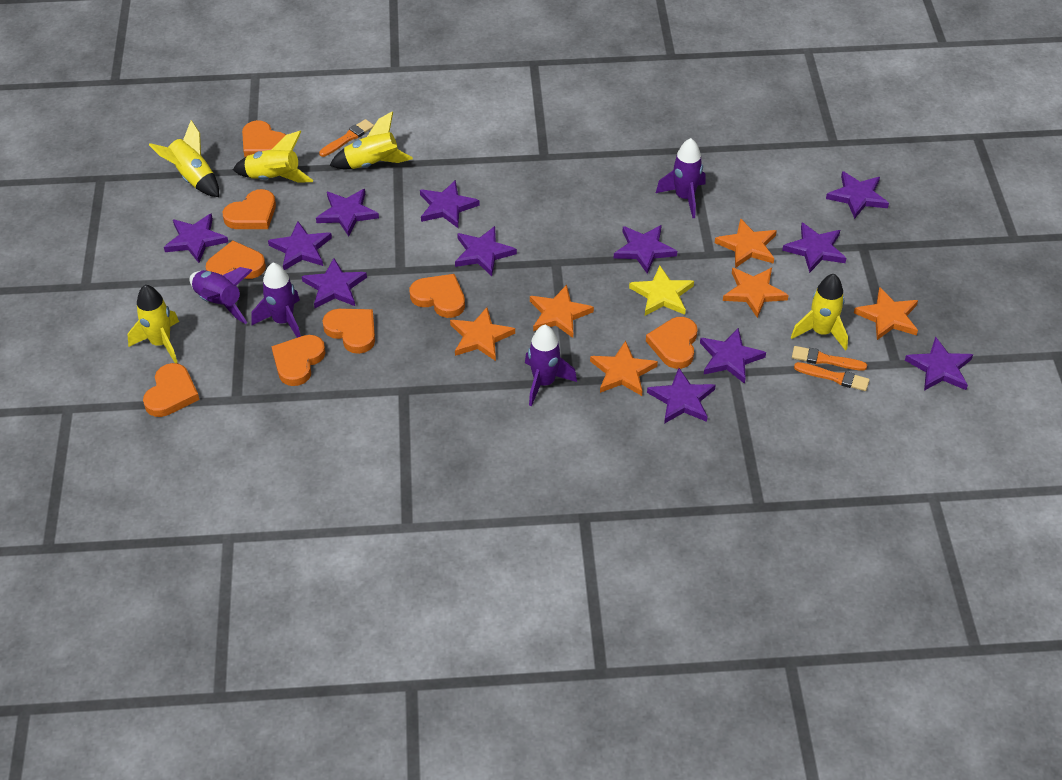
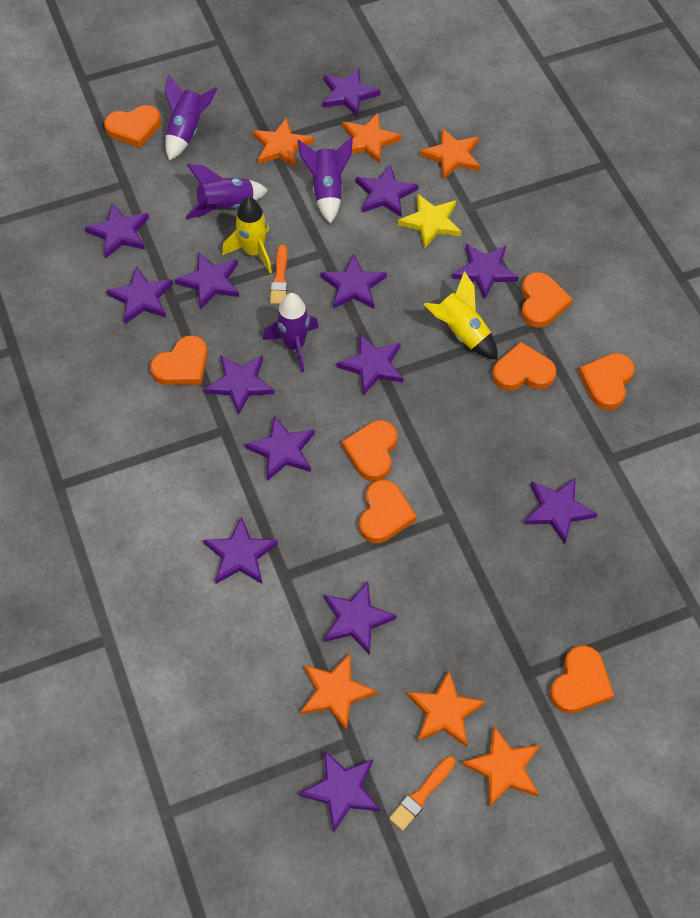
orange brush: [319,119,374,157] [792,346,867,371] [794,362,870,391] = 3 -> [270,245,287,304] [389,756,456,831] = 2
purple star: [164,213,228,263] [268,221,332,270] [302,258,367,308] [316,189,379,237] [420,180,480,228] [455,226,517,276] [613,225,677,274] [647,368,716,424] [700,328,766,384] [782,223,846,273] [826,171,889,219] [905,336,973,391] = 12 -> [85,203,149,259] [106,266,173,324] [175,252,239,310] [203,516,278,584] [205,355,275,415] [245,415,315,481] [299,750,380,832] [320,254,387,309] [322,68,381,117] [324,581,397,655] [337,334,404,395] [356,164,419,217] [452,244,519,299] [524,477,597,544] = 14
yellow rocket: [128,284,179,363] [149,120,219,197] [233,131,313,183] [329,111,413,169] [791,274,848,351] = 5 -> [222,197,272,274] [424,271,498,360] = 2

